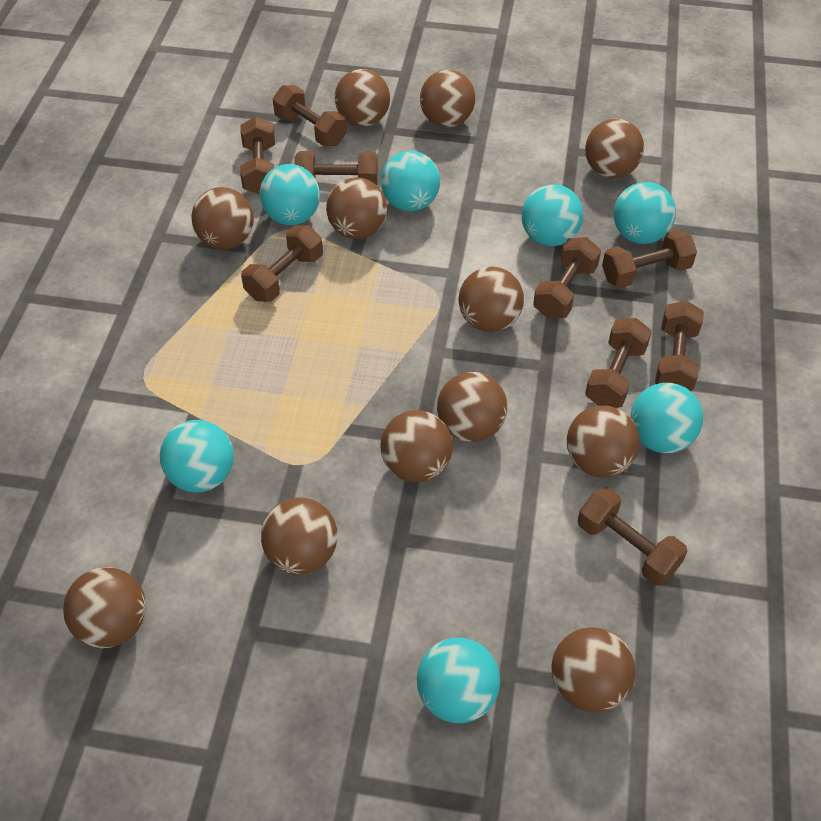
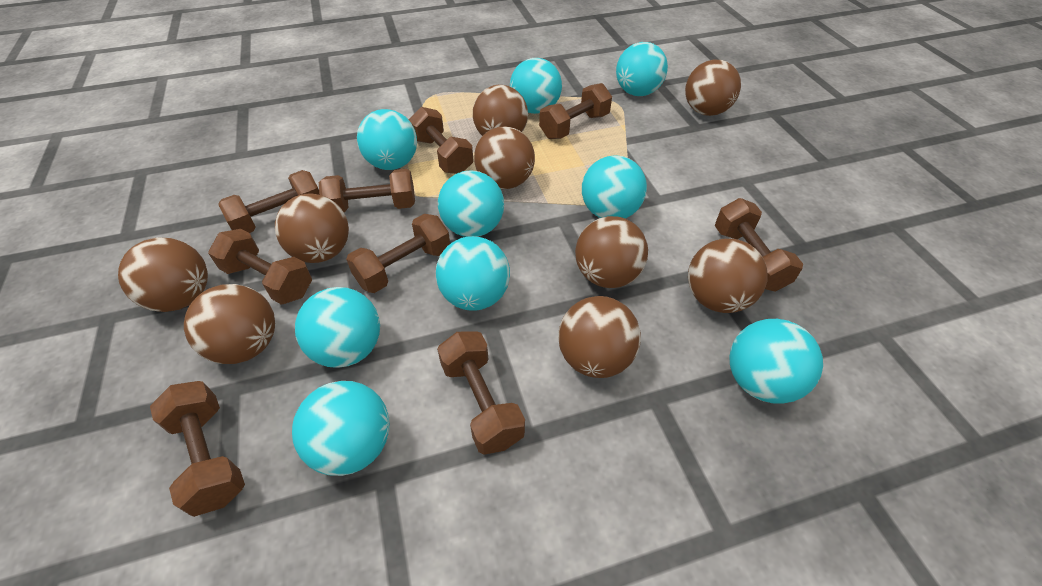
brown ball: [63,567,146,648] [191,187,254,249] [261,498,338,574] [326,177,387,239] [335,69,390,127] [380,410,453,482] [420,70,475,127] [437,372,507,442] [459,266,524,332] [551,627,636,713] [567,406,640,477] [585,118,644,178] = 12 -> [118,238,208,312] [184,284,275,364] [275,194,349,263] [473,85,528,136] [474,127,535,189] [558,296,641,378] [575,216,648,288] [685,60,741,116] [688,239,768,313] = 9
turquoise ball: [160,420,234,493] [260,164,320,225] [381,151,440,212] [417,638,500,723] [522,184,583,246] [614,182,676,244] [631,383,703,453] = 7 -> [292,381,390,476] [295,287,380,368] [357,109,417,170] [436,236,510,311] [438,170,504,237] [510,58,562,114] [582,155,647,218] [616,42,668,96] [729,319,823,404] = 9

